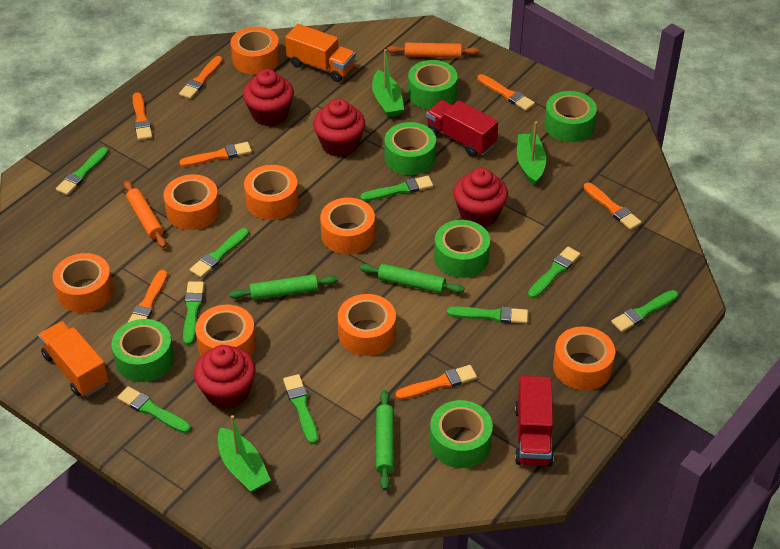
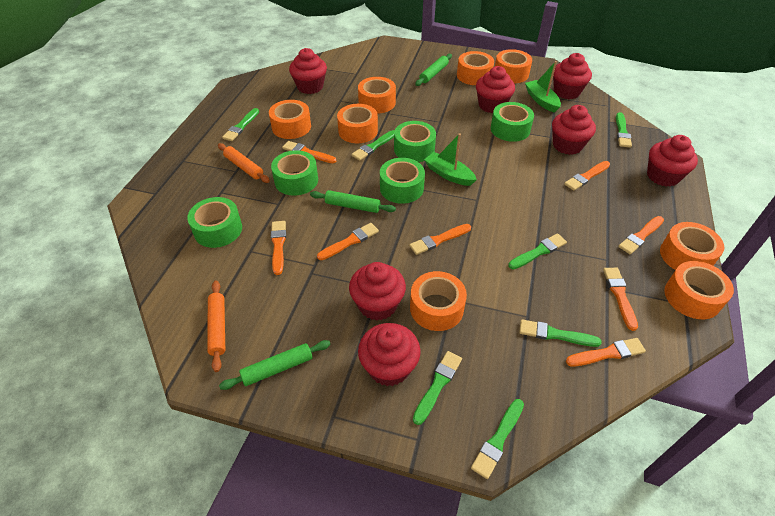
green boat: [218,415,271,492] [372,49,404,117] [517,122,546,186] = 3 -> [424,133,477,186] [525,61,561,113] = 2
green brush: [56,147,108,195] [117,386,191,433] [183,282,204,345] [190,228,249,278] [283,374,318,444] [360,176,433,201] [447,306,528,324] [528,247,580,298] [611,290,678,332] = 9 -> [222,108,259,141] [352,130,395,161] [413,351,462,425] [471,399,524,479] [508,234,567,270] [519,319,602,347] [616,112,632,148] = 7
green tape: [111,319,174,382] [385,122,436,175] [408,60,458,110] [430,400,493,468] [434,220,490,278] [544,91,597,142] = 6 -> [187,197,242,248] [271,150,318,196] [380,158,425,204] [394,121,436,162] [491,102,534,142] = 5
orange brush: [128,270,168,322] [132,92,152,140] [179,56,223,99] [179,142,252,167] [396,365,477,400] [477,74,535,111] [584,183,642,230] = 7 -> [271,221,286,275] [282,141,336,163] [317,223,379,260] [409,224,471,255] [564,161,610,191] [566,338,646,366] [603,268,638,331] [618,216,664,254] = 8
orange truck: [38,321,109,397] [285,24,356,82] = 2 -> none = 0
red cupcake: [194,345,256,409] [243,69,294,126] [313,99,365,157] [453,168,508,227] = 4 -> [289,48,327,94] [349,262,406,321] [358,323,420,386] [476,66,515,113] [552,105,596,155] [553,53,592,99] [647,135,698,187] = 7
red truck: [426,100,498,157] [515,376,554,466] = 2 -> none = 0

